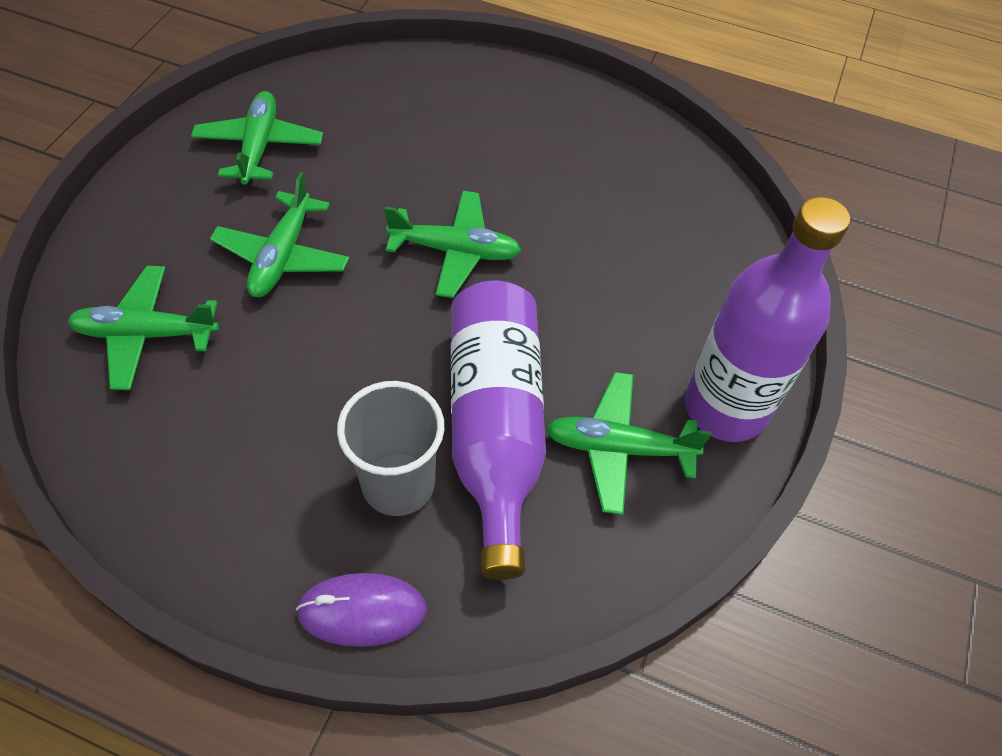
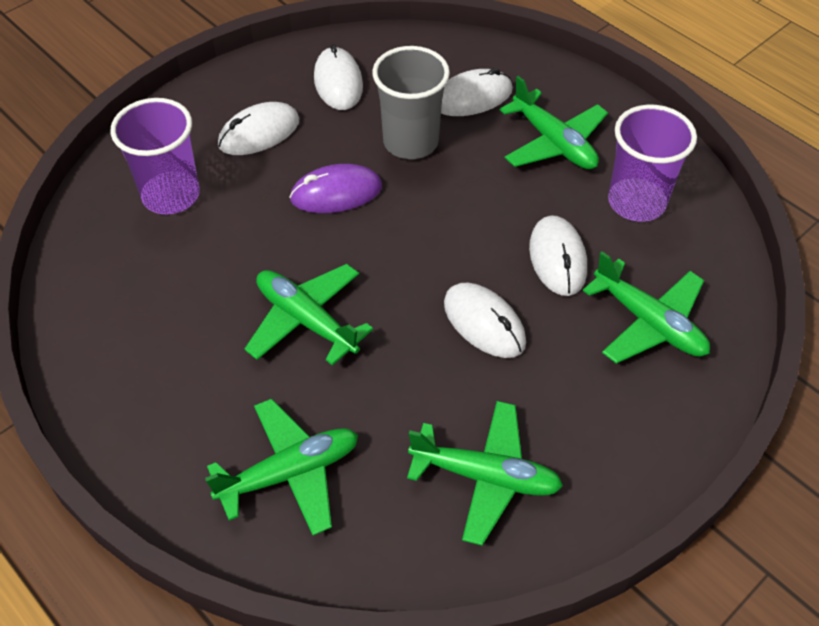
purple bottle: [451,281,546,580] [685,197,850,442] = 2 -> none = 0
purple cup: none = 0 -> [110,98,200,214] [608,105,697,222] = 2
white mouse: none = 0 -> [218,102,300,155] [314,44,363,110] [441,68,513,116] [444,283,526,358] [529,215,587,296] = 5

